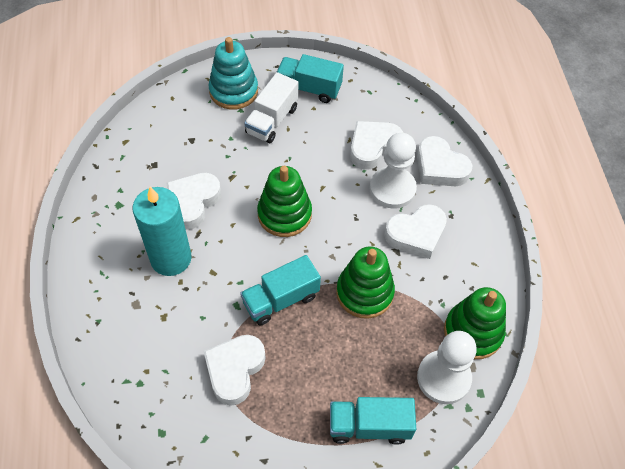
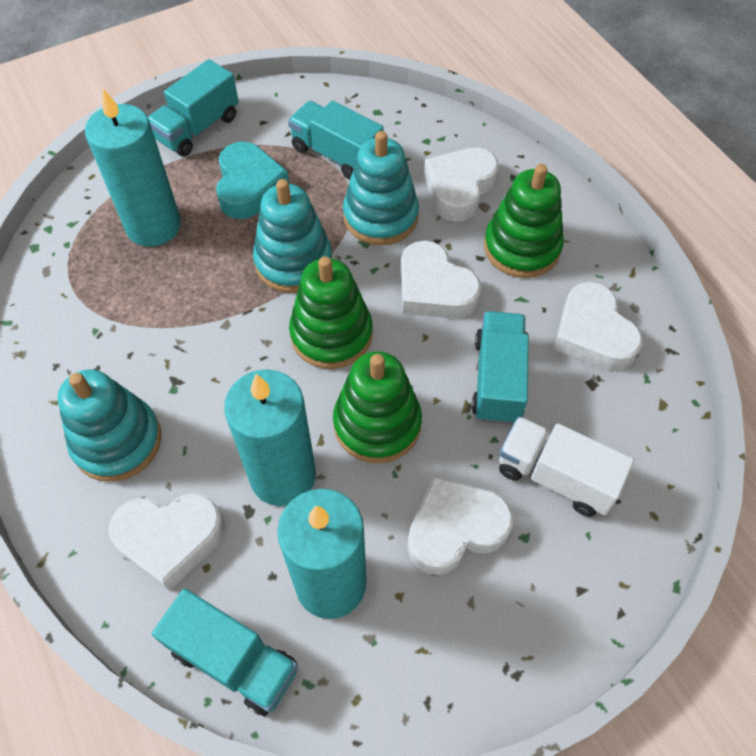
turquoise candle: [133,187,192,276] = 1 -> [85,89,181,247] [224,369,316,506] [277,489,366,619] = 3
turquoise heart: none = 0 -> [216,142,289,219] = 1
turquoise stacking toy: [208,37,258,110] = 1 -> [58,370,161,482] [253,179,332,293] [343,131,419,245] = 3
turquoise truck: [240,255,321,326] [276,54,344,103] [330,397,416,445] = 3 -> [148,59,239,157] [152,589,298,716] [288,101,384,180] [471,311,529,424] = 4
white pawn: [369,133,417,209] [417,331,477,404] = 2 -> none = 0

